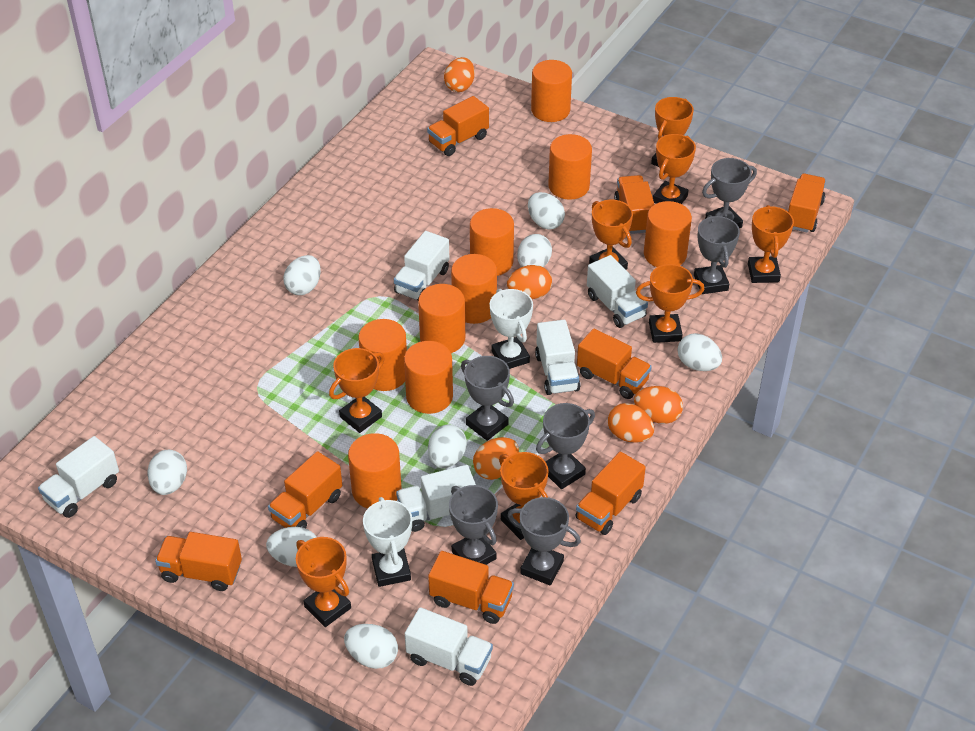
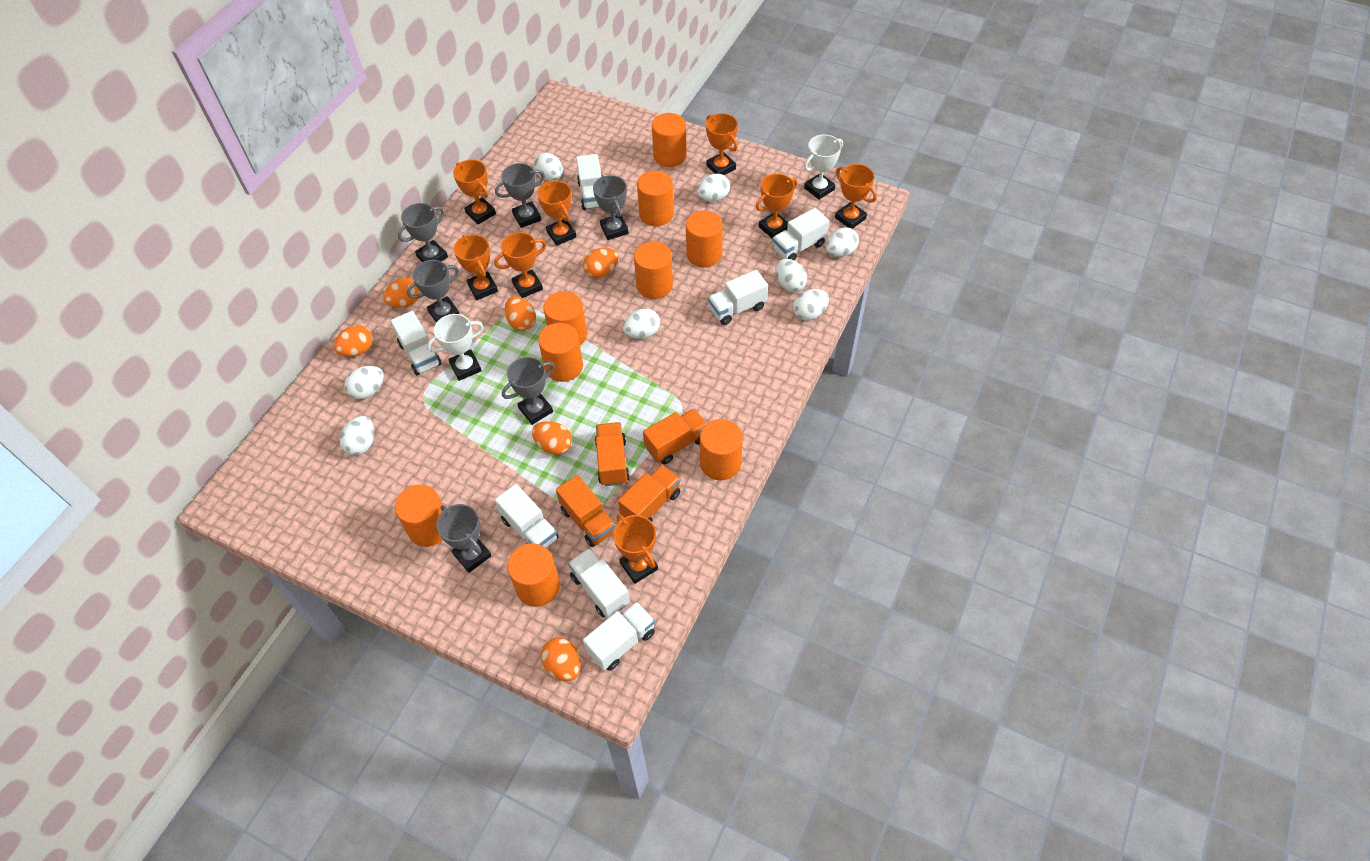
orange egg: [444,57,475,92] [473,437,519,480] [507,265,552,299] [608,403,654,443] [634,386,683,424] = 5 -> [334,325,373,357] [383,277,421,308] [505,296,536,331] [532,421,572,455] [541,638,581,681] [583,248,618,278] = 6
orange truck: [155,532,242,591] [268,451,342,529] [427,96,489,156] [428,551,514,624] [575,452,646,535] [577,328,652,399] [614,175,655,234] [788,174,826,233] = 8 -> [556,475,616,547] [595,422,630,486] [618,465,681,522] [643,409,707,465] = 4
white truck: [38,436,119,518] [394,231,449,300] [396,465,476,532] [405,607,493,686] [535,320,580,395] [587,255,648,328] = 6 -> [390,311,441,375] [495,484,559,548] [568,548,630,618] [576,154,602,210] [583,601,655,671] [708,270,768,325] [773,208,829,261] = 7

